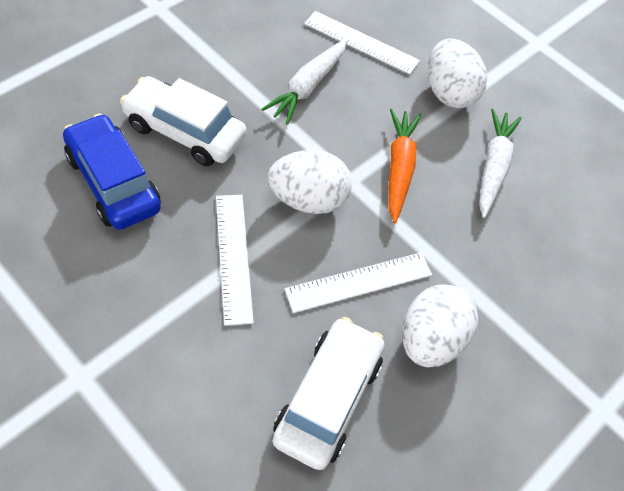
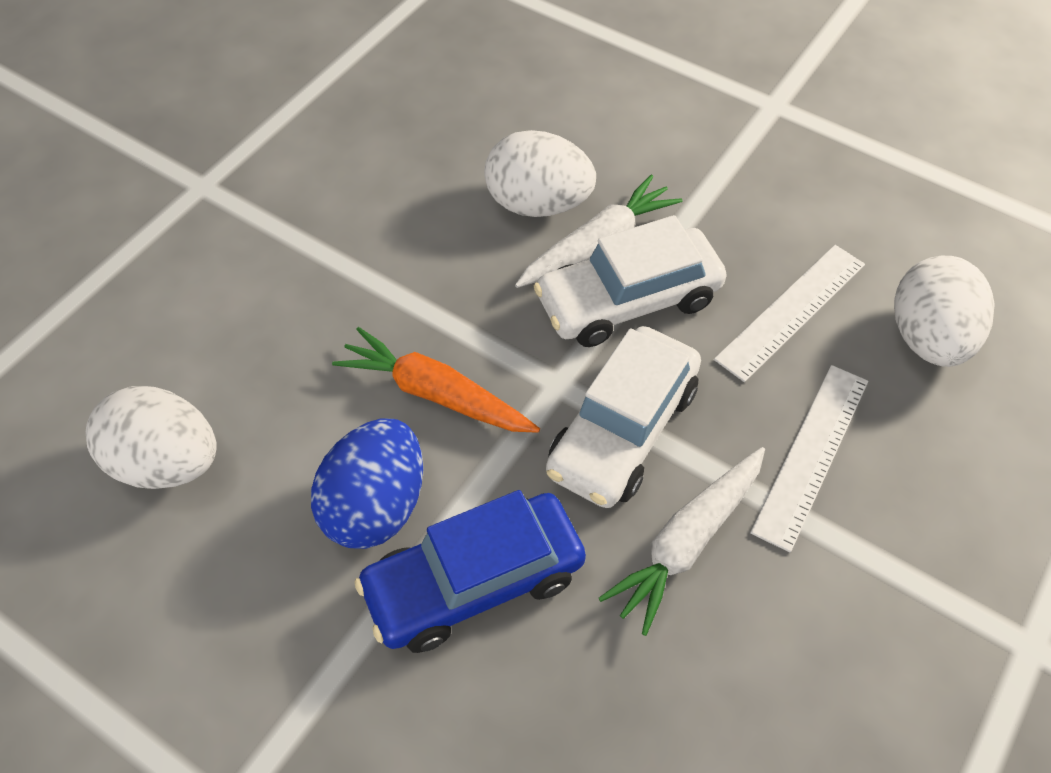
blue egg: none = 0 -> [311,419,423,549] = 1
white ruler: [216,195,254,326] [284,252,432,313] [304,11,420,75] = 3 -> [714,245,865,382] [750,365,868,553] = 2

